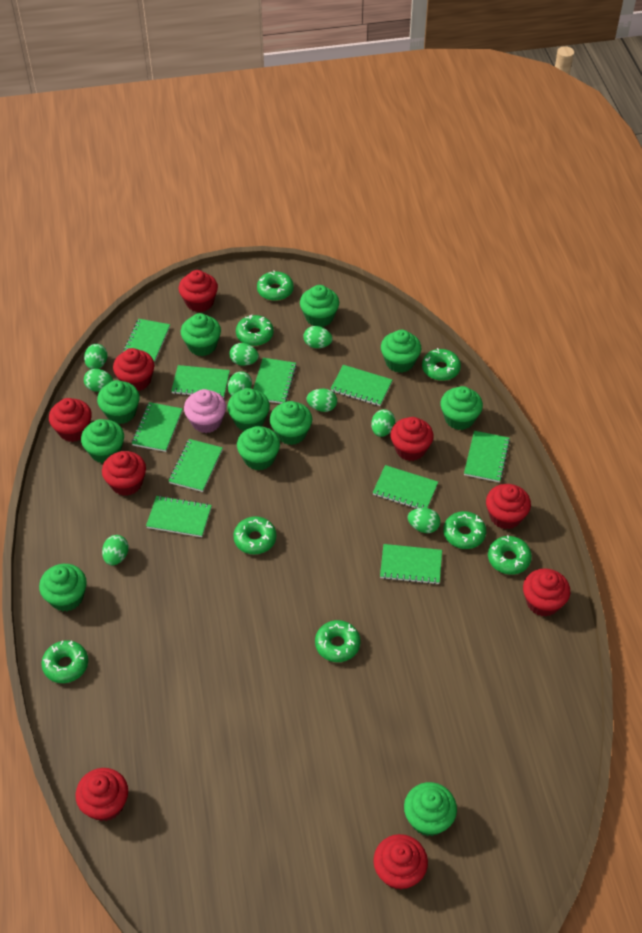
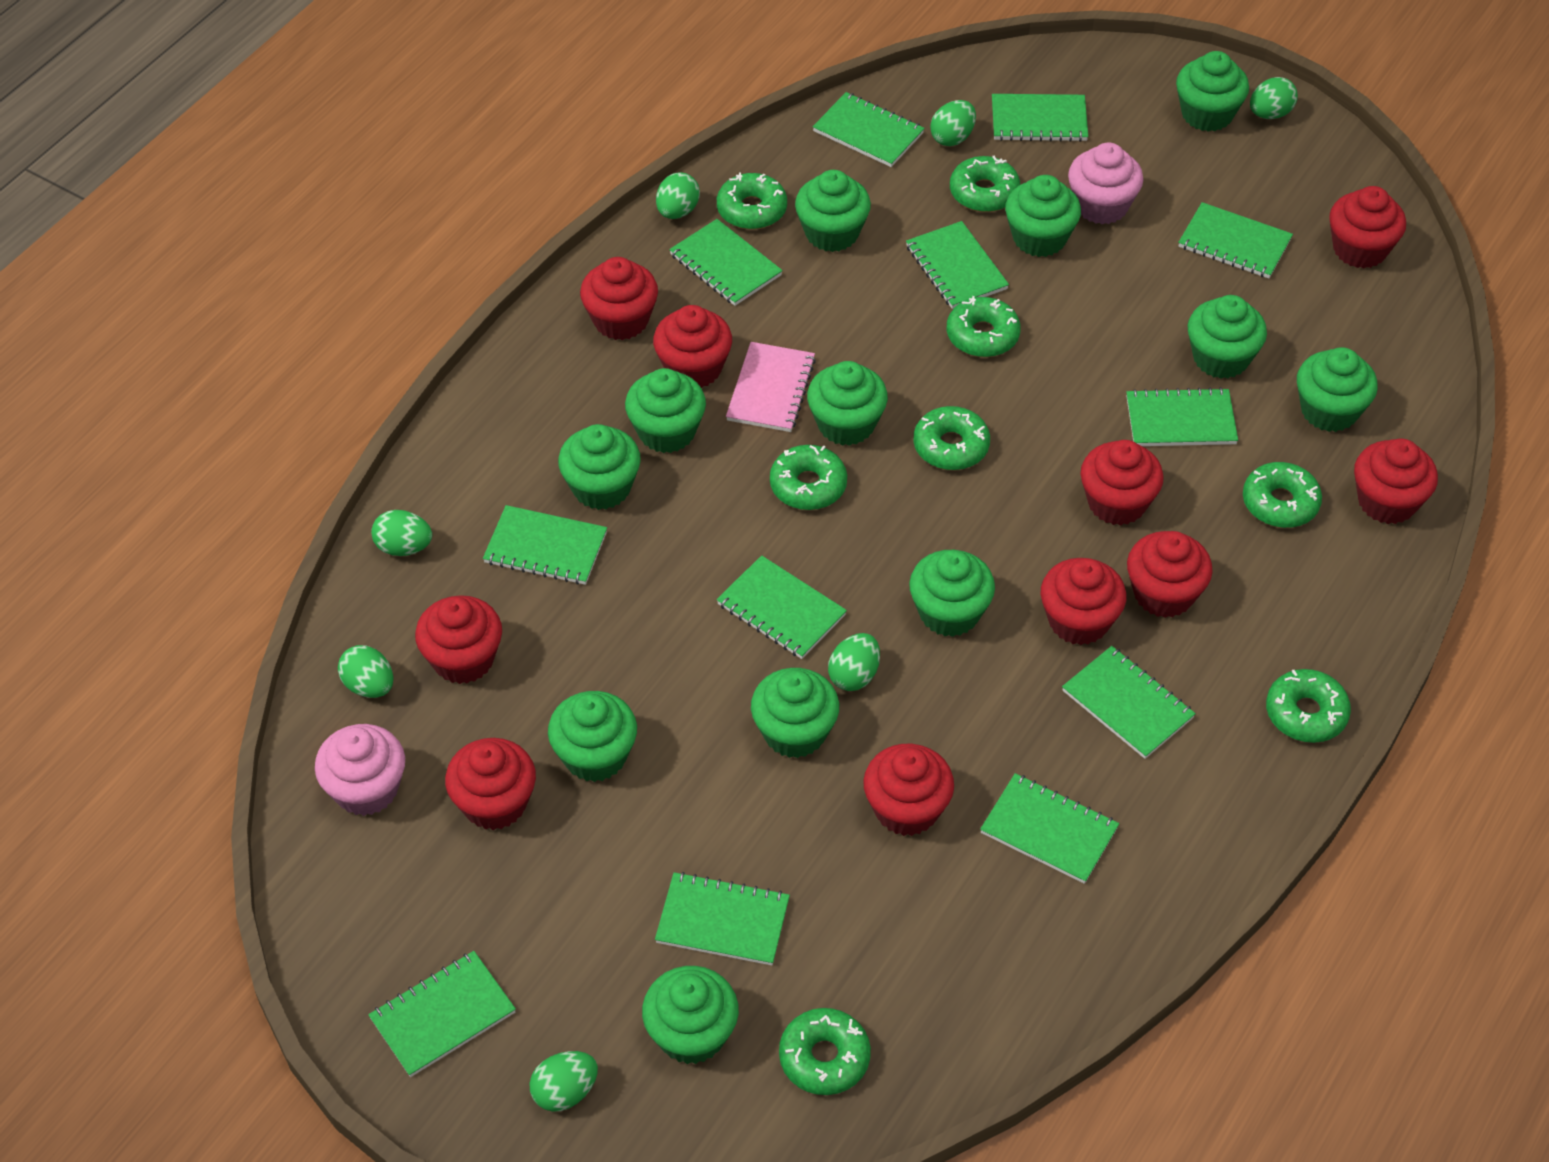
green cupcake: [39,564,87,611] [81,419,124,463] [97,380,140,424] [181,313,221,356] [227,388,270,431] [237,426,280,471] [270,401,312,445] [300,285,339,327] [381,330,421,373] [404,782,457,836] [440,386,483,430] = 11 -> [548,691,637,782] [558,424,641,510] [625,368,706,453] [642,966,739,1064] [751,668,839,758] [795,170,871,252] [807,361,888,446] [909,550,995,637] [1005,175,1081,257] [1176,51,1249,132] [1187,295,1267,379] [1297,347,1378,432] = 12
green egg: [84,344,107,369] [84,369,113,392] [102,535,129,565] [228,371,252,396] [229,343,259,366] [303,326,333,348] [306,389,337,412] [371,409,395,437] [408,508,440,533] = 9 -> [338,645,393,698] [371,510,432,556] [529,1051,598,1112] [656,172,700,219] [828,633,880,691] [930,100,976,146] [1250,77,1298,119] = 7
green notebook: [122,319,170,363] [132,402,183,452] [146,496,212,537] [169,439,223,492] [171,365,230,398] [253,358,297,404] [331,365,392,406] [373,465,438,509] [380,544,442,585] [464,431,510,482] = 10 -> [368,951,516,1077] [483,505,607,585] [655,872,790,965] [669,219,783,306] [717,555,847,659] [813,92,925,167] [906,221,1009,309] [980,773,1119,884] [992,94,1088,142] [1062,646,1196,759] [1126,387,1238,446] [1178,202,1293,279] = 12
pink cupcake: [184,389,226,433] = 1 -> [315,724,405,816] [1068,142,1143,224] = 2
pink notebook: none = 0 -> [726,342,816,432] = 1
red cupcake: [49,398,92,442] [75,768,128,821] [102,451,146,496] [113,348,154,391] [179,270,218,312] [373,834,428,890] [390,417,434,461] [486,484,531,529] [523,568,570,616] = 9 -> [415,595,502,684] [445,738,536,830] [580,257,658,340] [653,305,732,388] [863,744,954,836] [1041,558,1126,645] [1081,440,1164,526] [1127,531,1213,618] [1329,186,1406,268] [1354,439,1438,524] = 10

